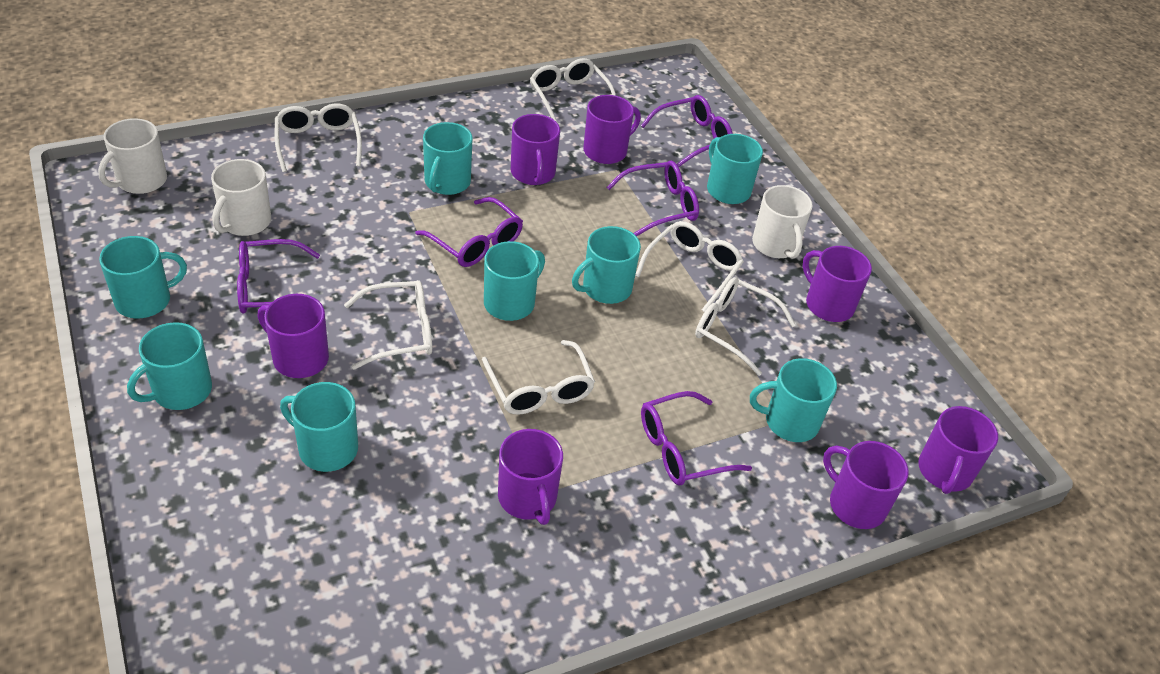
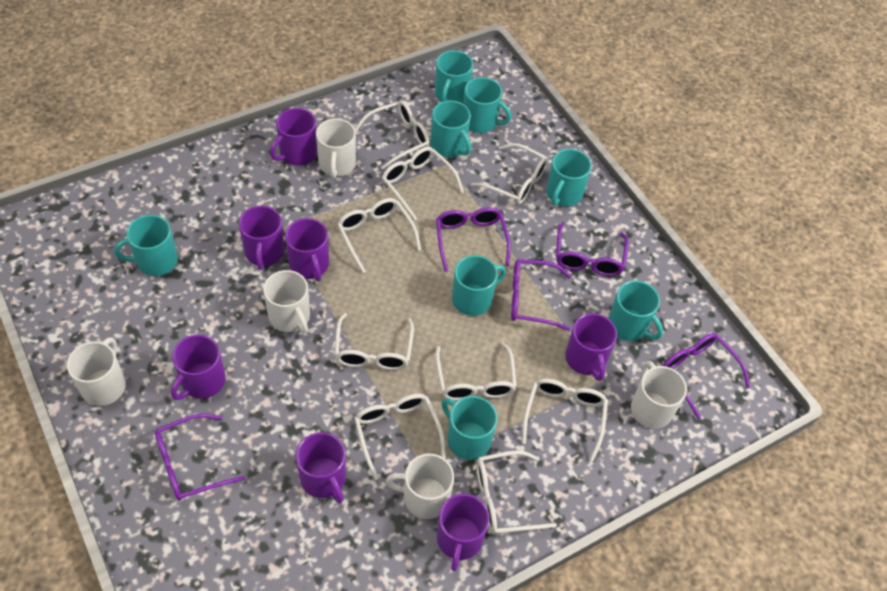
white glasses: [275,103,362,172] [344,280,432,370] [482,340,595,415] [530,58,616,123] [635,221,744,312] [695,277,796,376] = 6 -> [334,313,414,370] [337,198,421,273] [354,394,446,480] [355,101,430,170] [382,147,464,220] [435,342,517,401] [471,143,548,204] [476,450,557,534] [522,379,608,461] = 9
white mug: [98,118,167,194] [211,159,271,236] [752,185,813,259] = 3 -> [67,337,126,406] [263,270,310,333] [316,119,356,178] [386,454,454,519] [631,361,687,429] = 5

